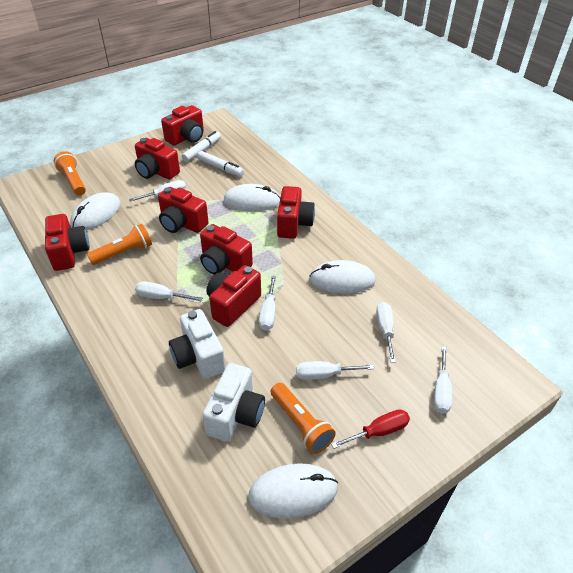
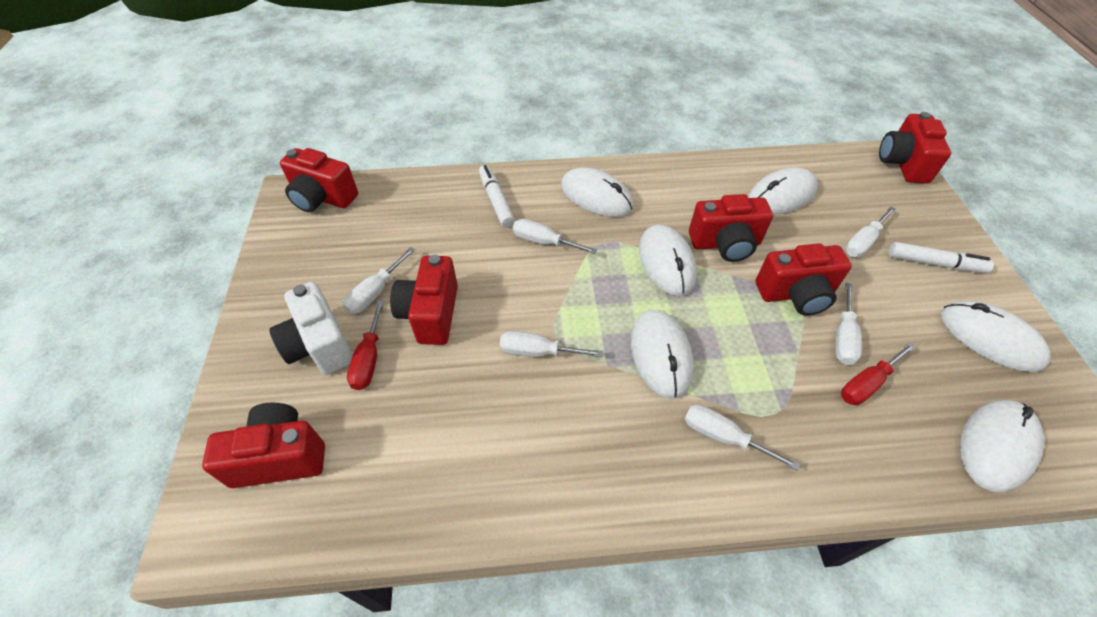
orange flashlight: [54,151,86,195] [87,224,152,265] [271,383,336,454] = 3 -> none = 0
red camera: [45,214,90,271] [135,138,180,180] [158,187,209,233] [161,105,204,146] [200,224,253,275] [206,265,261,327] [277,186,315,239] = 7 -> [202,402,325,488] [280,148,358,212] [390,255,458,345] [689,194,773,262] [755,243,852,316] [879,112,951,184] = 6
red screwdriver: [331,409,410,449] = 1 -> [347,300,384,390] [841,342,916,405] = 2
white camera: [169,309,225,379] [202,363,265,442] = 2 -> [269,282,353,375] = 1
white mouse: [70,192,120,230] [224,184,280,211] [248,463,338,518] [309,260,376,294] = 4 -> [561,168,634,217] [631,310,694,399] [639,225,697,296] [748,167,818,214] [941,301,1051,372] [960,400,1044,493] = 6

